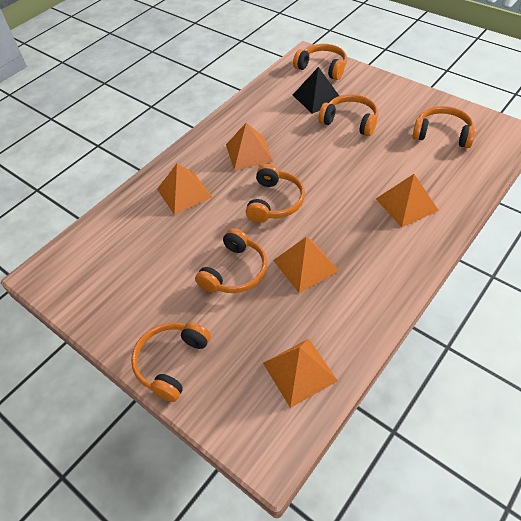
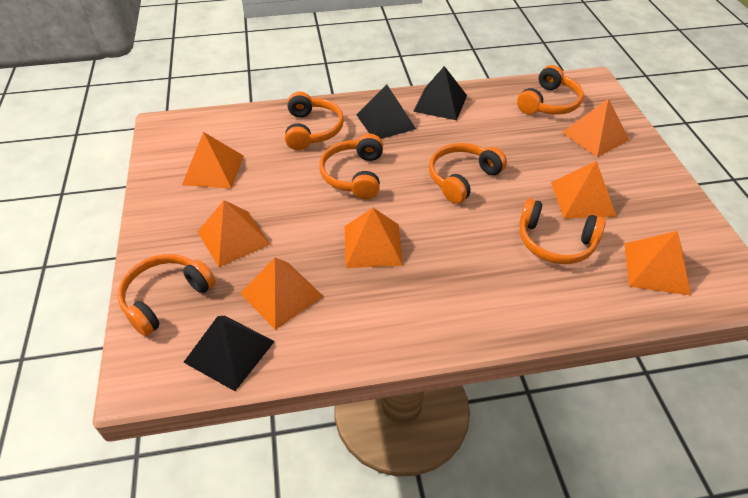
black pyramid: [293,67,339,114] = 1 -> [183,316,275,391] [357,84,416,139] [413,66,467,120] = 3
orange pyramid: [157,163,212,215] [226,123,273,171] [263,339,338,408] [273,237,339,293] [376,174,439,227] = 5 -> [182,132,244,189] [198,200,271,267] [240,258,324,330] [345,208,403,268] [551,161,616,218] [562,98,629,157] [624,231,691,296] = 7

